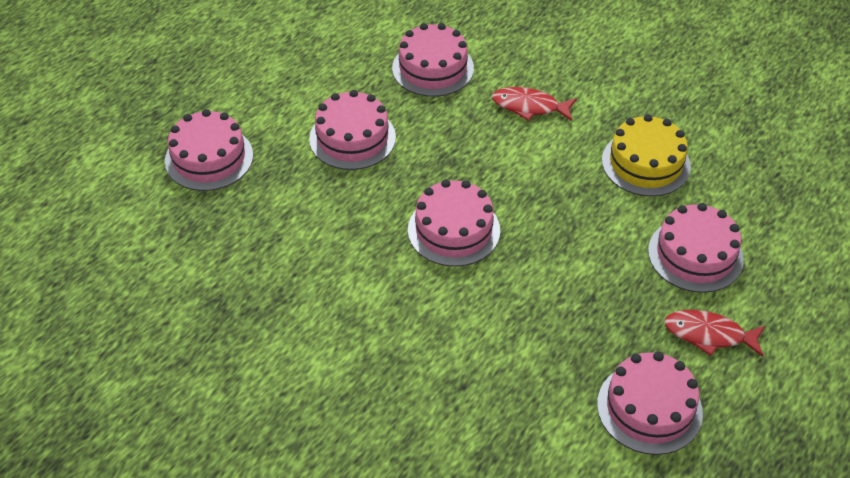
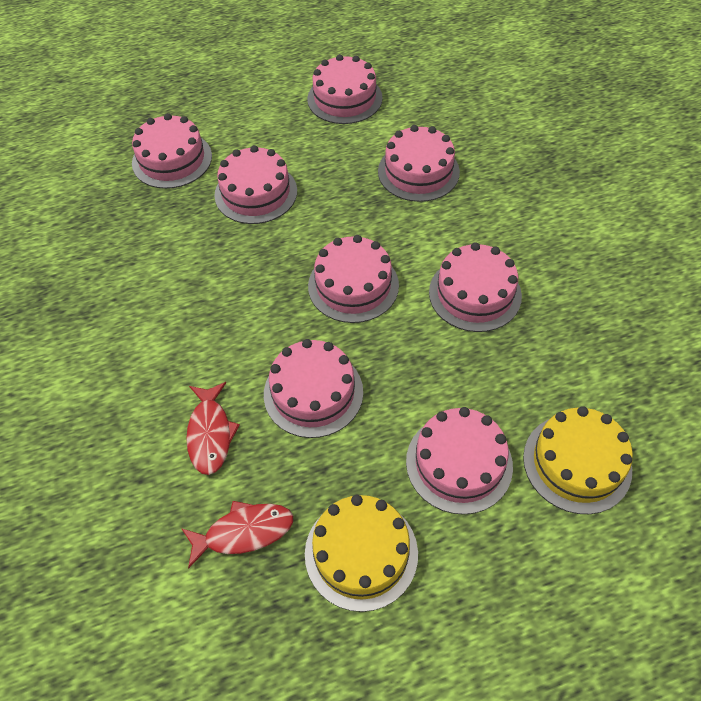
pink cake: [165,109,253,191] [309,90,396,170] [392,23,474,97] [408,179,500,267] [597,352,703,455] [648,203,744,293] = 6 -> [132,113,212,189] [214,145,297,224] [264,339,363,438] [307,54,383,124] [308,235,399,323] [378,125,460,202] [406,407,513,515] [429,242,522,332] = 8
yellow cake: [602,114,691,196] = 1 -> [305,495,418,612] [523,406,633,514] = 2

